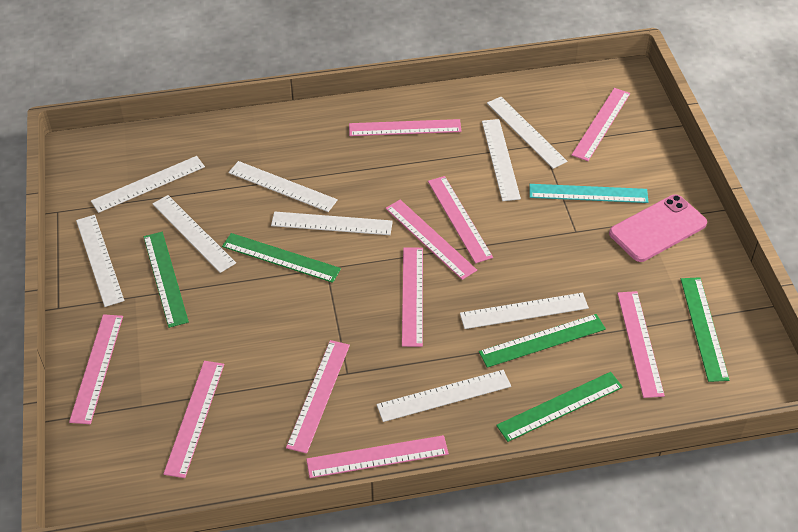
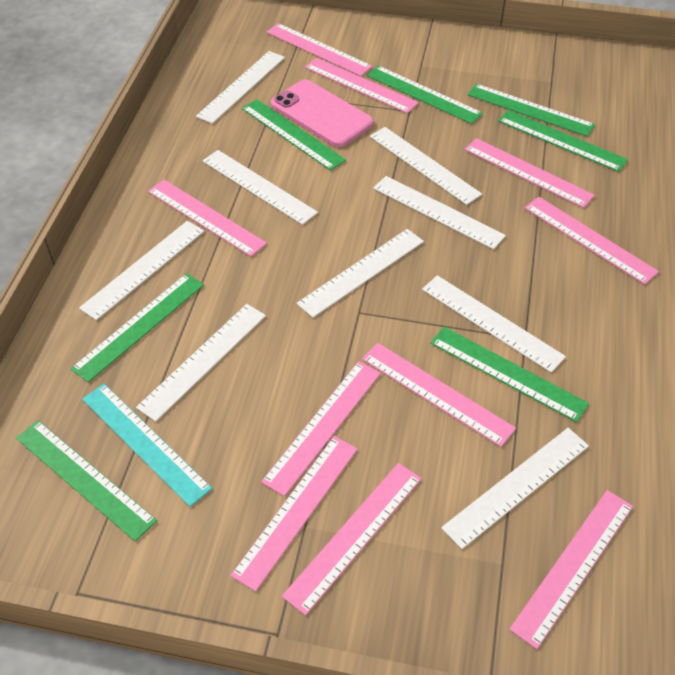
green ruler: [144,232,189,328] [222,233,341,283] [479,314,606,368] [496,372,623,442] [681,277,729,382] = 5 -> [16,420,157,542] [71,273,204,383] [242,99,346,171] [367,66,483,124] [431,327,589,422] [467,84,595,137] [498,110,628,172] = 7

